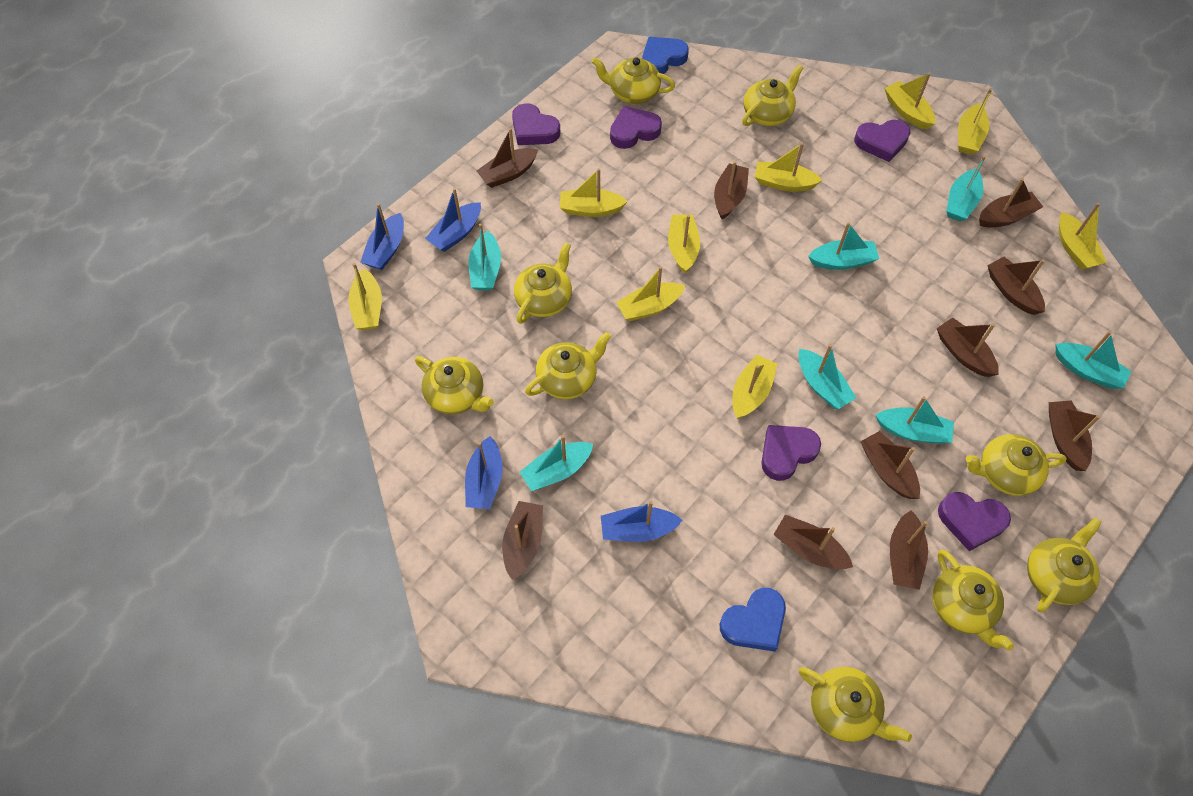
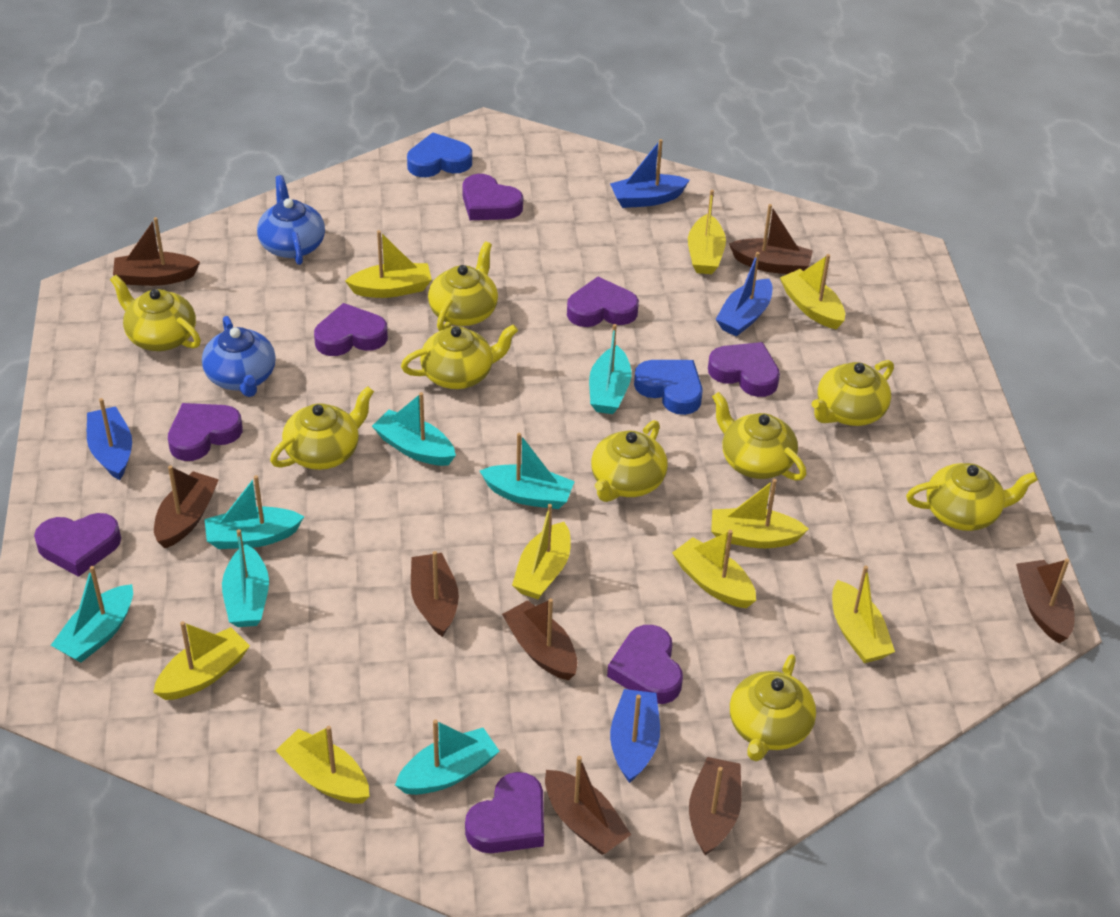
blue teapot: none = 0 -> [202,316,276,397] [257,175,325,265] = 2
brown boat: [476,128,538,188] [502,501,543,580] [714,161,749,219] [774,515,853,569] [860,431,920,499] [890,510,928,590] [937,317,999,377] [979,178,1043,227] [988,257,1045,315] [1049,400,1100,471] = 10 -> [113,217,200,286] [154,465,219,548] [411,551,459,637] [502,598,577,681] [545,756,631,855] [689,757,742,856] [729,204,813,274] [1016,558,1075,644] = 8
purple heart: [512,103,560,145] [610,106,662,149] [761,425,821,481] [854,120,910,162] [938,492,1011,551] = 5 -> [34,513,121,577] [168,403,243,461] [314,303,388,356] [462,174,523,220] [465,772,544,853] [567,277,639,327] [607,625,683,704] [708,342,780,397] = 8

